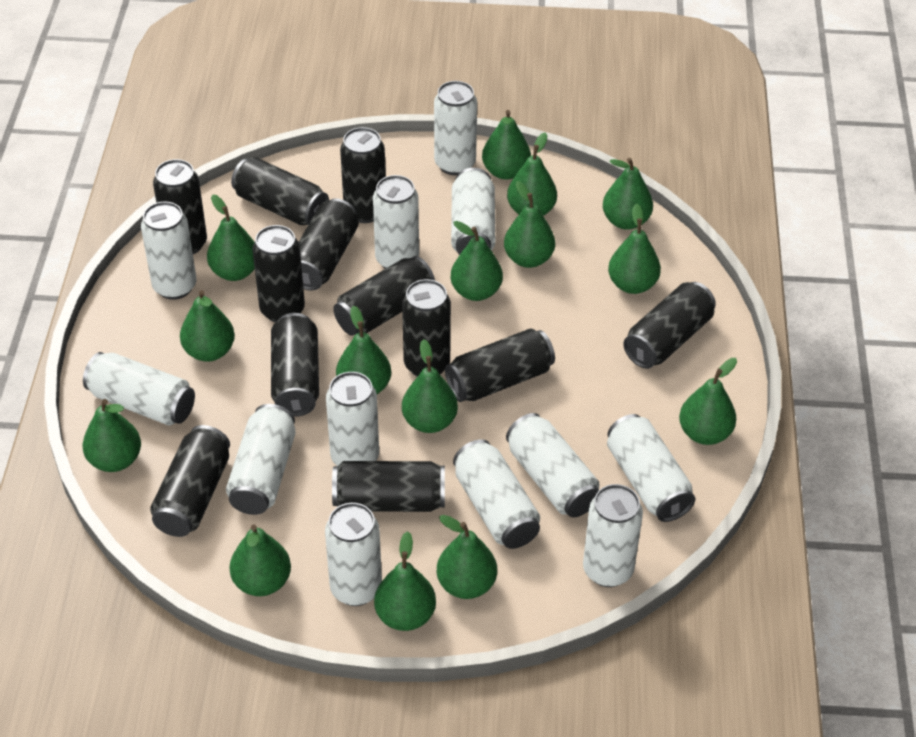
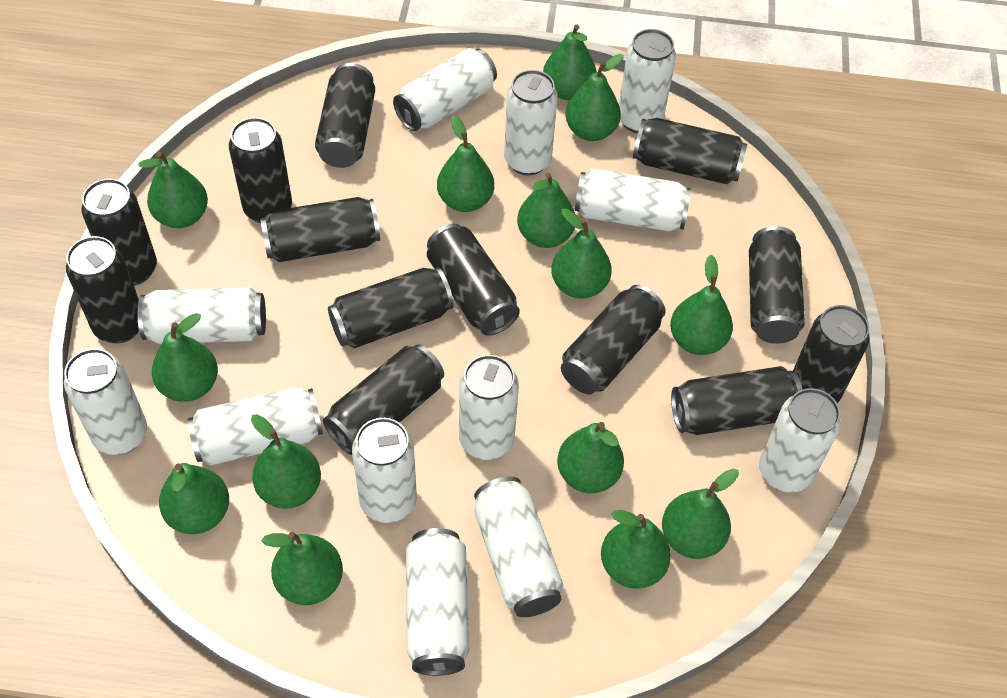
black can: [150,425,230,537] [153,159,207,254] [231,157,329,225] [253,225,305,323] [271,313,319,417] [299,198,359,291] [332,461,445,512] [333,256,435,336] [340,127,386,223] [402,279,451,377] [445,328,555,402] [623,282,716,369] = 12 -> [66,236,139,343] [81,179,157,286] [229,117,292,223] [260,197,380,262] [315,63,375,168] [323,344,444,455] [328,267,454,348] [427,224,520,336] [561,285,666,394] [633,118,747,184] [671,366,803,435] [749,226,805,344] [793,305,870,403] = 13
green pear: [83,399,141,472] [180,290,235,362] [207,194,255,281] [230,524,291,596] [336,306,391,394] [374,531,436,631] [402,339,458,433] [437,515,497,599] [450,221,503,301] [482,110,531,180] [504,181,555,268] [507,133,557,216] [603,158,653,230] [608,203,661,294] [679,358,737,445] = 15 -> [138,152,208,228] [152,313,218,402] [159,463,229,534] [251,414,321,509] [261,532,343,605] [437,115,494,212] [517,173,575,248] [543,24,597,100] [551,208,612,299] [557,422,624,493] [566,54,624,141] [601,510,671,589] [662,469,739,559] [670,255,733,355] = 14

